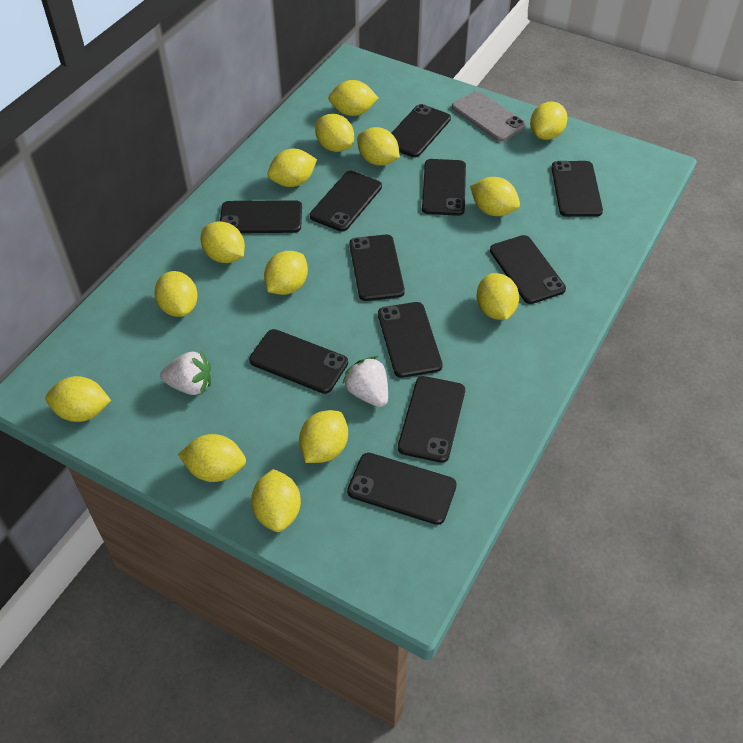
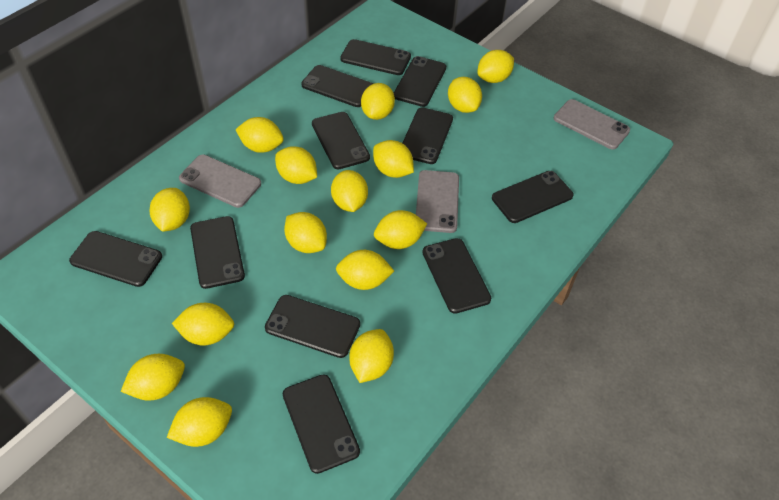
grey phone: [452,91,526,141] = 1 -> [179,155,261,208] [416,170,459,233] [554,99,630,149] = 3
white strawberry: [160,351,211,395] [342,356,388,407] = 2 -> none = 0
yellow lemon: [45,376,111,422] [154,271,198,317] [178,434,246,482] [201,221,245,263] [251,469,301,532] [264,251,308,295] [267,149,317,187] [299,410,348,463] [315,114,354,152] [328,80,378,116] [357,127,400,166] [470,177,520,216] [477,273,519,320] [530,101,567,140] = 14 -> [121,354,185,401] [150,188,190,232] [167,397,232,447] [172,303,234,346] [235,117,284,153] [275,146,317,184] [284,212,327,253] [331,170,368,212] [336,250,394,290] [349,329,394,383] [361,83,395,120] [373,140,414,178] [374,210,427,249] [448,77,482,113] [477,50,514,83] = 15

